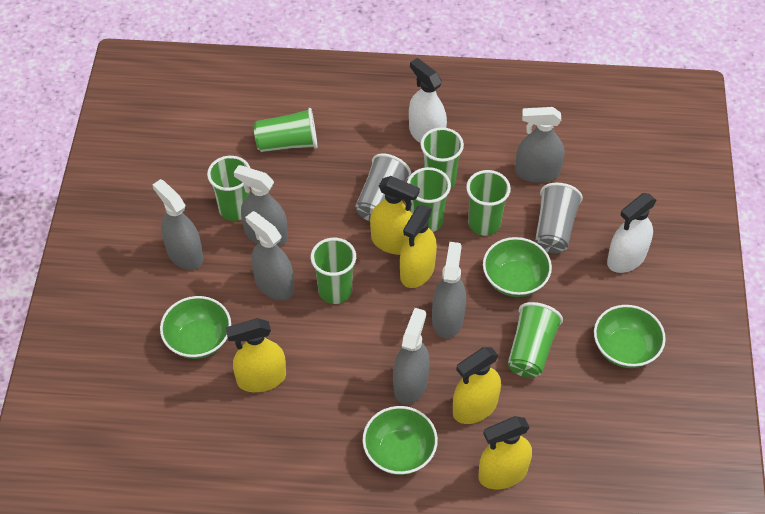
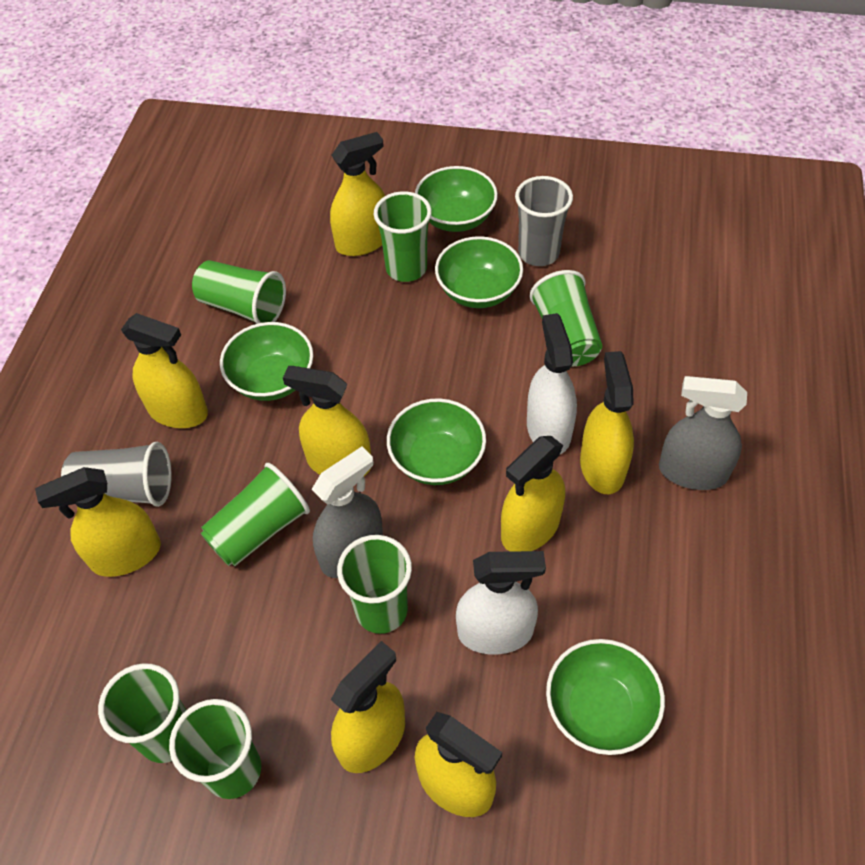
green bowl: [160,296,231,359] [363,406,438,475] [483,237,552,297] [594,305,666,368] = 4 -> [220,322,313,401] [387,398,486,485] [415,166,498,232] [435,236,523,308] [546,639,665,755] = 5
grey spray bottle: [152,179,203,270] [234,165,288,247] [245,211,294,300] [393,308,430,405] [432,242,466,339] [515,107,564,183] = 6 -> [312,447,383,578] [659,376,747,490] = 2
yellow spray bottle: [226,318,286,392] [370,176,420,255] [400,205,437,288] [453,347,501,424] [478,416,532,489] = 5 -> [35,467,161,577] [121,313,208,428] [283,366,371,477] [330,132,385,256] [331,641,405,773] [415,712,502,817] [501,436,565,552] [580,351,634,494] = 8

